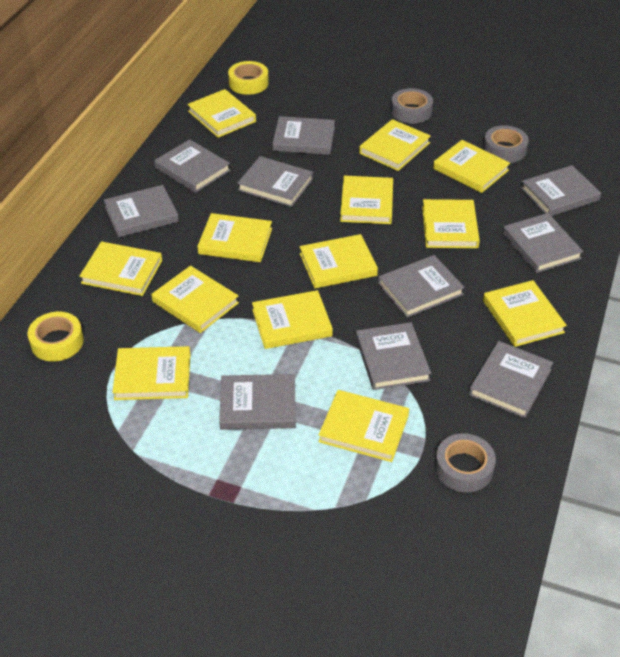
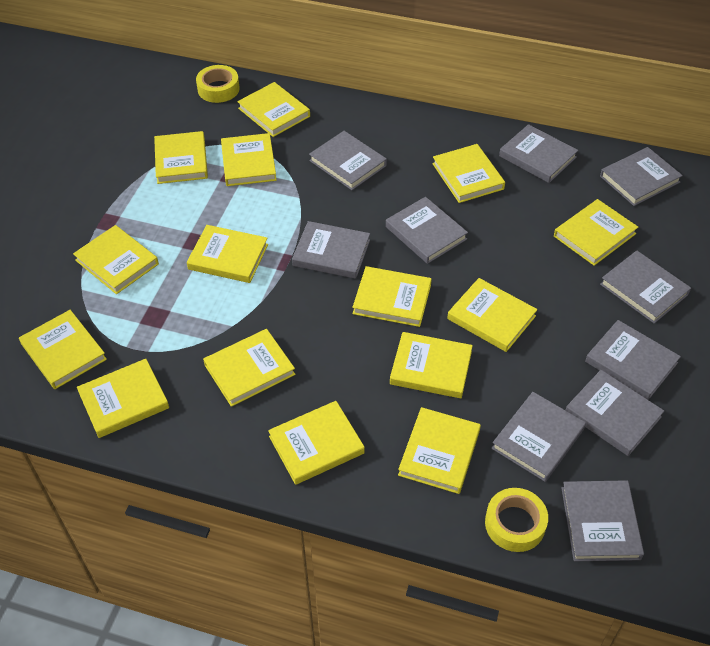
grey tape: [391,88,433,123] [435,433,496,492] [483,125,529,163] = 3 -> none = 0
yellow book: [79,241,162,296] [112,346,190,400] [151,266,239,333] [187,89,256,138] [197,213,272,262] [252,290,333,349] [300,234,378,288] [318,390,409,462] [340,176,393,224] [359,119,431,171] [422,199,480,248] [433,140,510,193] [483,280,567,347] = 13 -> [19,310,107,389] [73,225,159,294] [77,359,169,438] [154,131,208,184] [187,225,268,283] [203,329,296,407] [221,133,277,186] [237,82,310,137] [268,401,365,485] [352,266,432,327] [390,332,473,398] [398,407,481,494] [432,144,505,203] [447,278,538,352] [554,199,638,266] = 15

